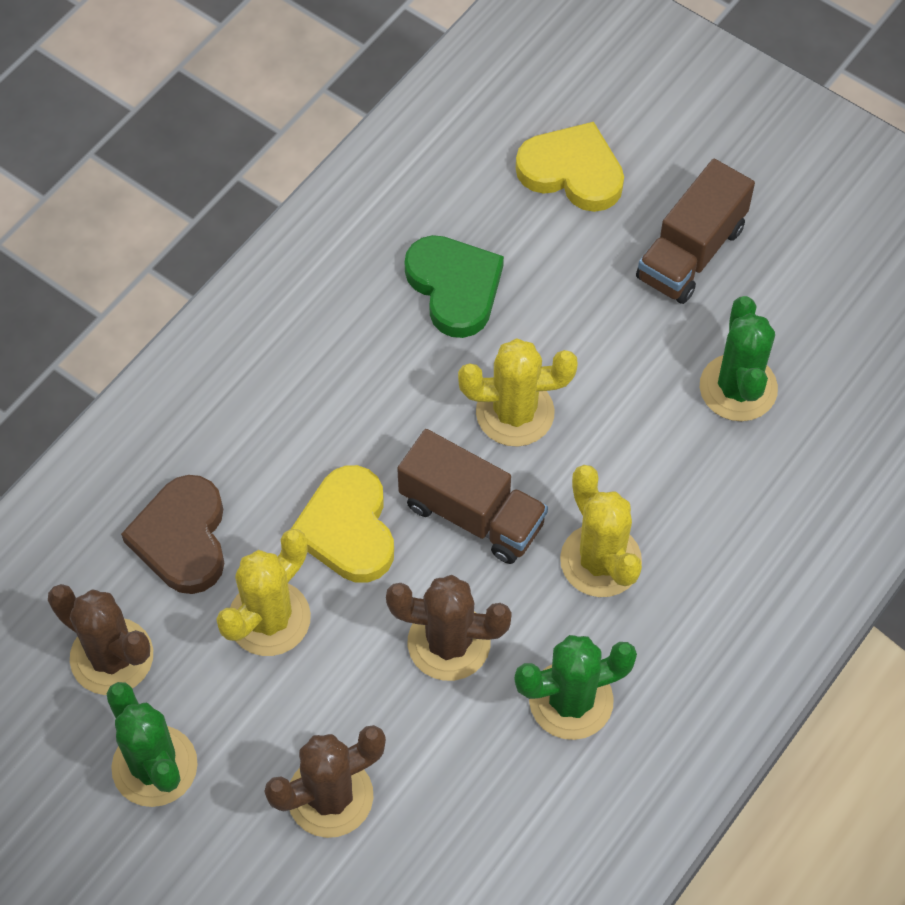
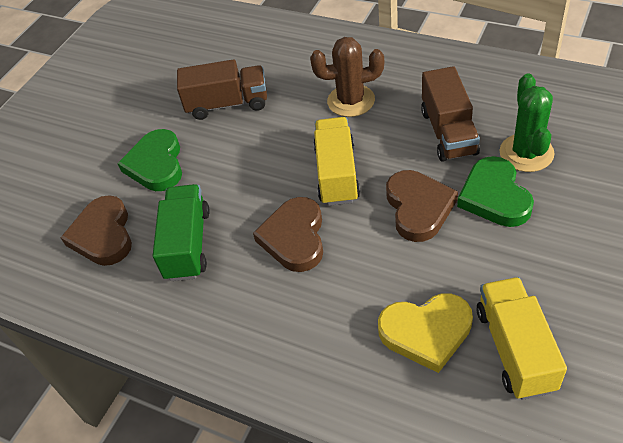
brown cactus: [48,584,153,695] [264,725,386,838] [386,575,512,681] = 3 -> [310,37,384,117] = 1
brown heart: [121,475,224,594] = 1 -> [60,195,132,266] [253,197,323,272] [386,170,458,242] = 3
green cactus: [106,682,198,807] [514,635,637,740] [700,296,778,421] = 3 -> [500,73,555,172] = 1
green heart: [405,235,504,338] = 1 -> [117,129,182,191] [457,156,534,227] = 2
green truck: none = 0 -> [153,184,210,281] = 1
yellow cactus: [216,529,311,656] [458,338,578,447] [560,465,642,597] = 3 -> none = 0
yellow heart: [291,465,394,583] [516,122,624,212] = 2 -> [378,293,473,373] = 1
yellow truck: none = 0 -> [313,117,360,206] [477,277,567,400] = 2

